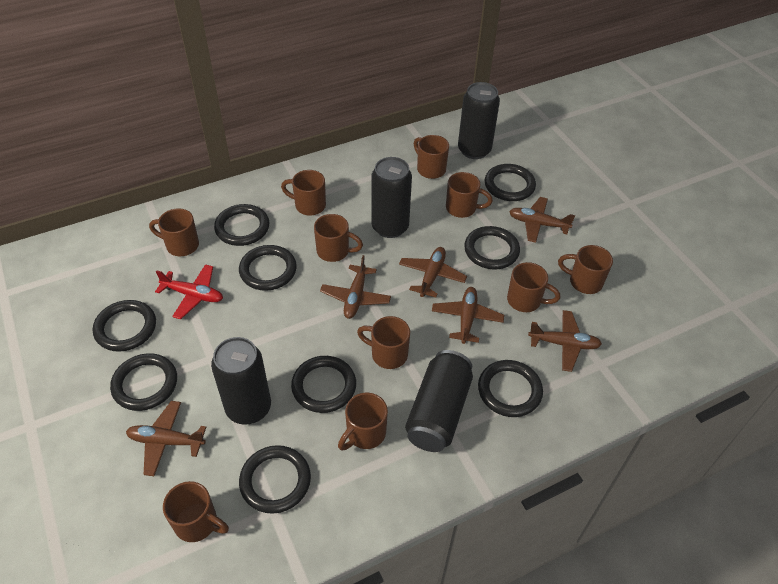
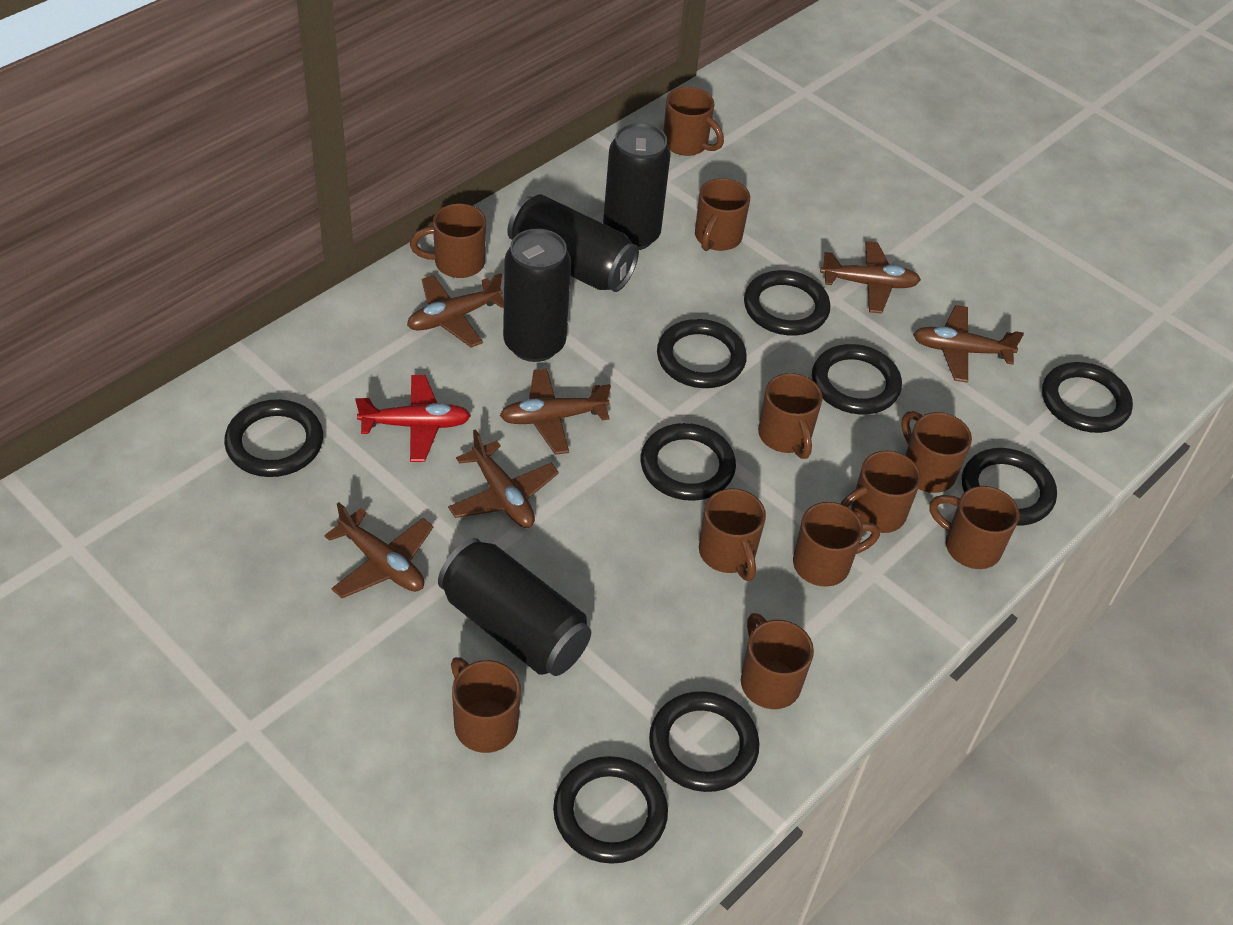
brown mug: [149,208,199,256] [163,481,229,542] [281,170,326,216] [314,214,363,262] [338,393,388,450] [357,316,410,369] [414,135,449,179] [446,172,493,218] [507,262,560,312] [558,245,613,294] = 10 -> [410,203,486,278] [451,657,521,753] [663,87,724,156] [695,178,750,251] [699,488,766,581] [741,613,814,709] [758,373,823,459] [793,502,880,587] [840,451,921,533] [901,411,972,493] [929,486,1019,569] = 11

